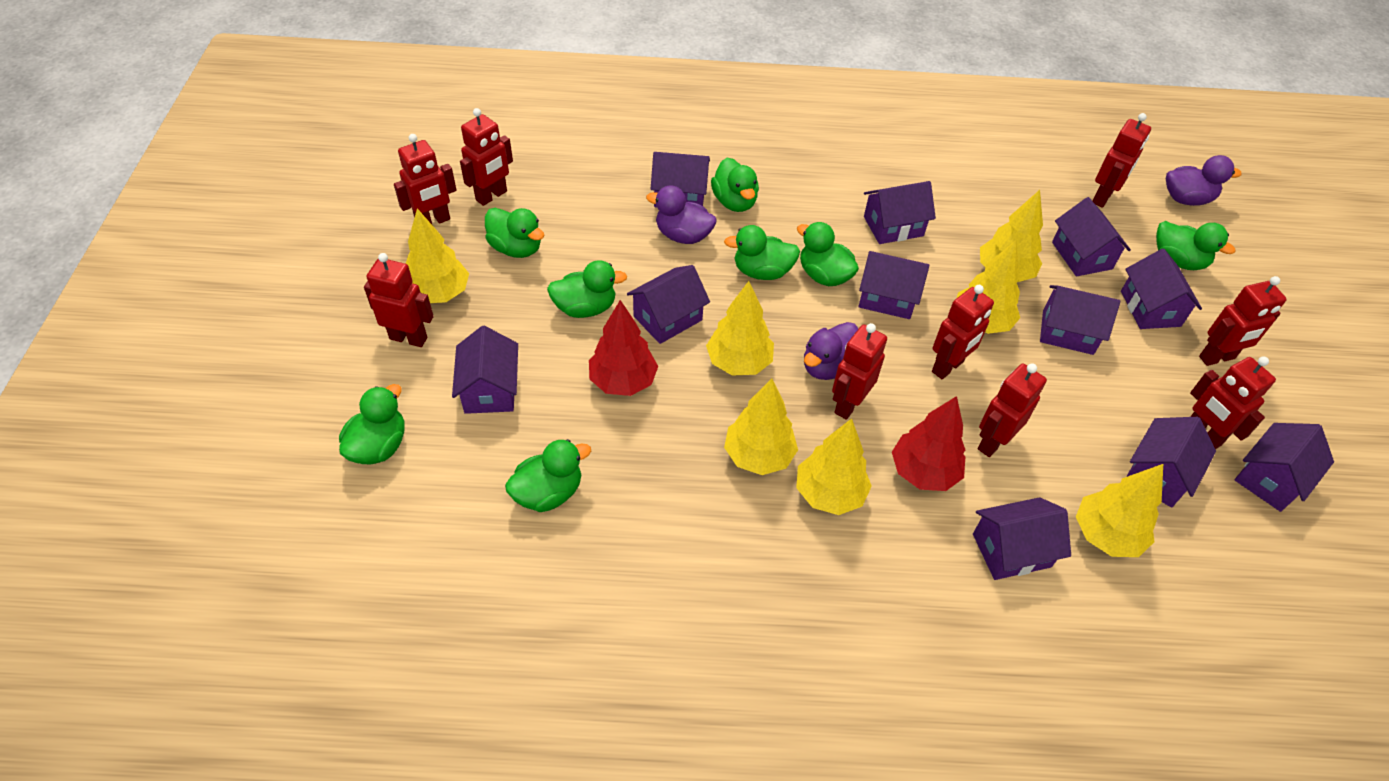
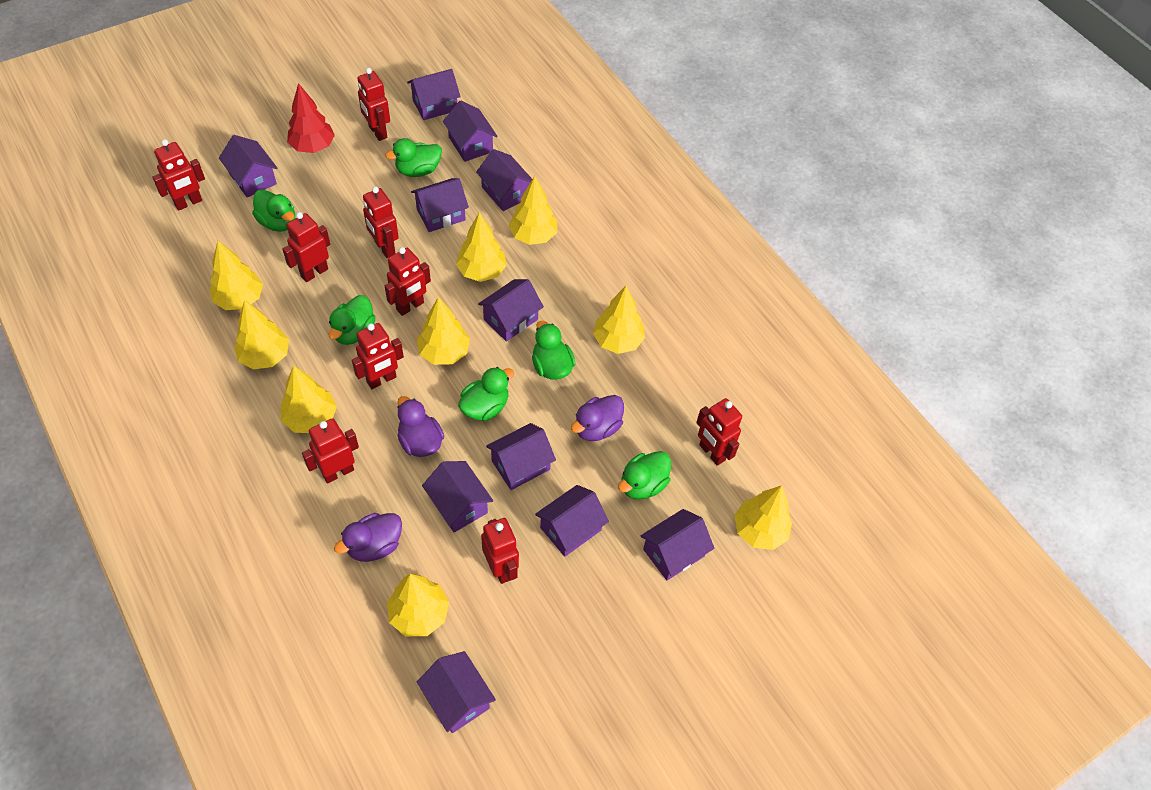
green duck: [339,384,404,465] [485,208,545,258] [505,439,591,512] [547,260,627,318] [711,158,759,212] [724,225,800,280] [797,222,859,286] [1156,221,1235,270] = 8 -> [252,189,296,232] [329,295,375,345] [385,138,442,177] [458,367,514,421] [532,321,576,380] [618,451,671,500] = 6
red tree: [589,300,658,396] [892,396,965,491] = 2 -> [287,83,335,153] = 1
yellow tree: [406,208,469,303] [706,281,774,376] [724,379,798,475] [796,418,872,515] [956,240,1020,334] [980,190,1043,282] [1076,464,1163,557] = 7 -> [210,241,263,310] [234,300,289,369] [281,365,337,433] [387,574,449,636] [417,297,470,365] [456,212,507,282] [509,176,557,245] [593,286,645,354] [734,485,792,550] = 9

